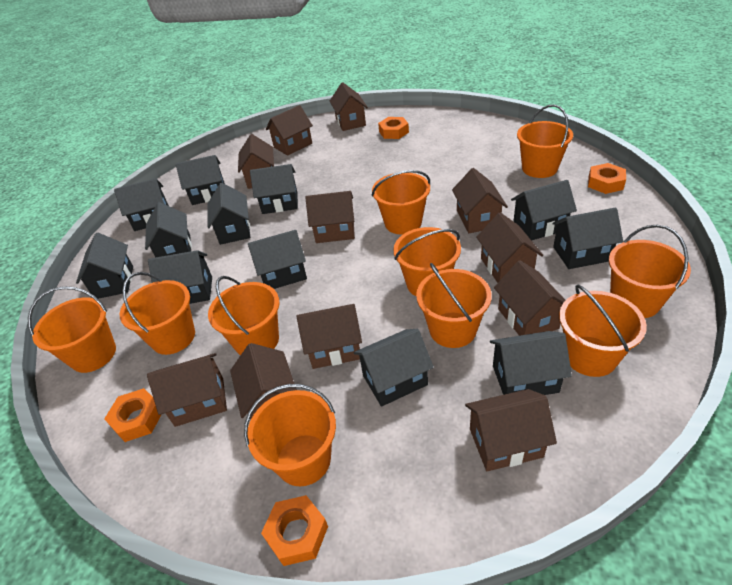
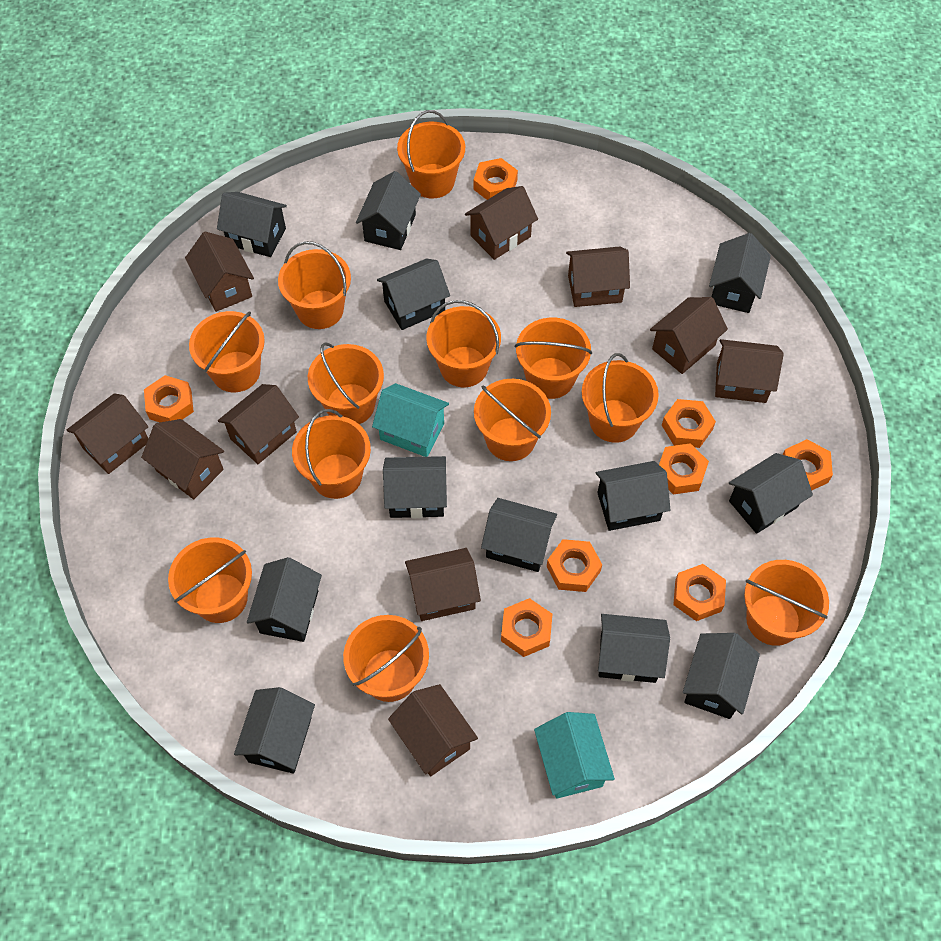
brown house: [147,353,227,427] [230,343,297,420] [238,134,274,189] [266,105,313,156] [296,304,362,369] [305,191,355,243] [330,82,368,131] [452,168,508,233] [465,389,557,471] [476,212,543,283] [494,260,566,336] = 11 -> [67,393,148,474] [141,419,224,499] [185,232,254,312] [218,384,299,464] [388,684,478,776] [405,548,481,621] [465,186,538,260] [566,246,630,307] [650,297,728,374] [715,339,784,403] = 10
orange bucket: [28,286,116,373] [120,272,195,355] [208,276,280,355] [244,384,336,486] [372,170,430,234] [393,227,461,296] [416,263,492,348] [517,105,573,178] [559,285,647,377] [609,225,691,318] = 10 -> [168,537,252,623] [189,311,265,392] [278,241,351,329] [292,409,371,499] [308,342,384,424] [343,615,429,702] [397,110,465,198] [426,300,501,387] [474,379,551,461] [515,318,592,399] [582,353,659,443] [744,560,829,646] = 12
orange nut: [104,388,162,442] [261,495,328,566] [378,117,409,139] [588,163,626,194] = 4 -> [144,375,194,422] [473,158,518,200] [501,598,552,657] [547,539,602,592] [659,443,709,495] [662,399,716,448] [673,564,726,621] [783,439,833,490] = 8
turquoise house: none = 0 -> [372,383,449,457] [534,712,615,799] = 2

